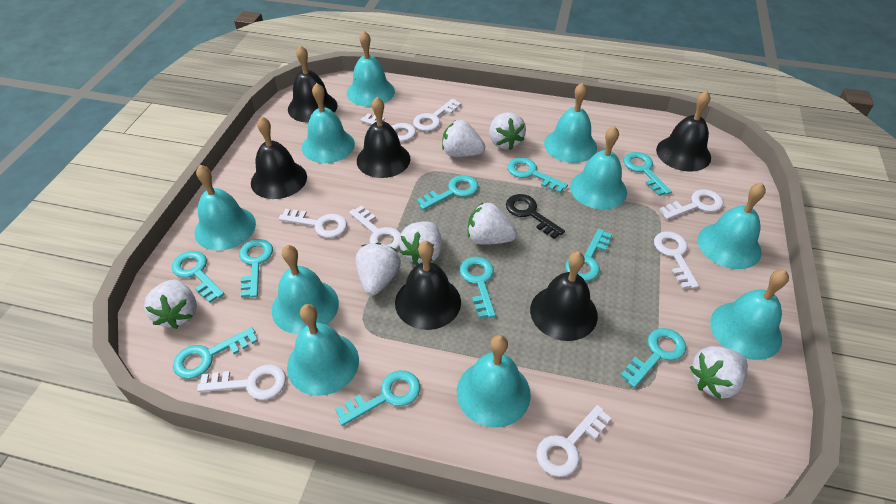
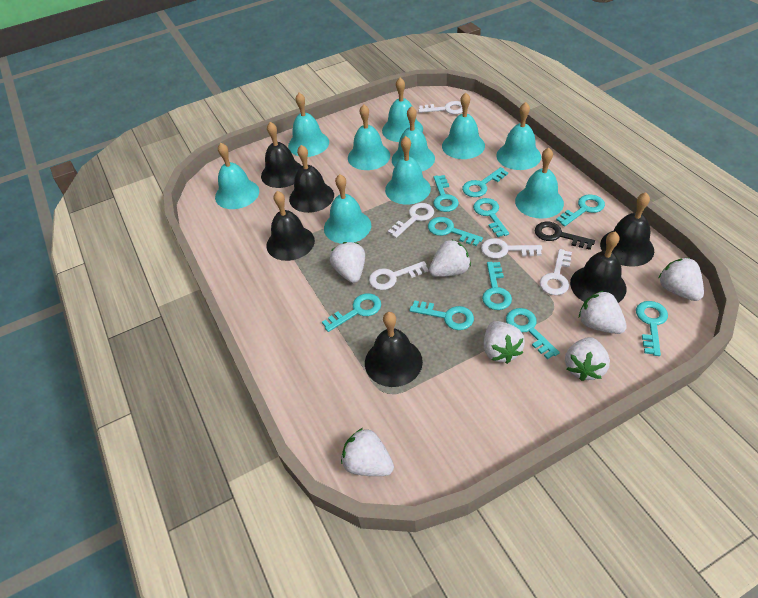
white key: [197,364,286,400] [279,209,347,238] [349,205,401,249] [361,113,416,141] [413,99,461,131] [536,405,612,477] [654,231,699,289] [659,189,723,219] = 8 -> [369,261,428,290] [388,203,434,238] [418,101,463,114] [481,238,542,259] [539,249,572,295] = 5

